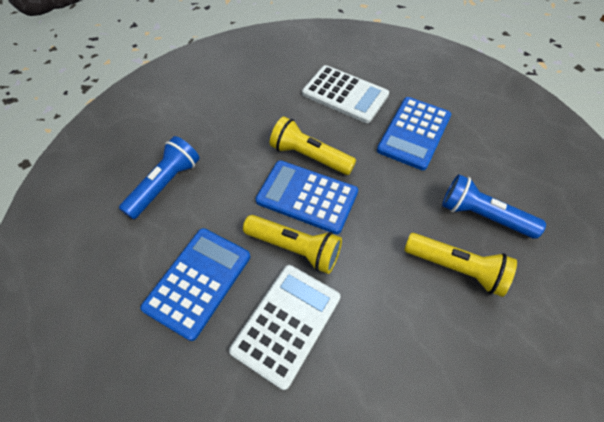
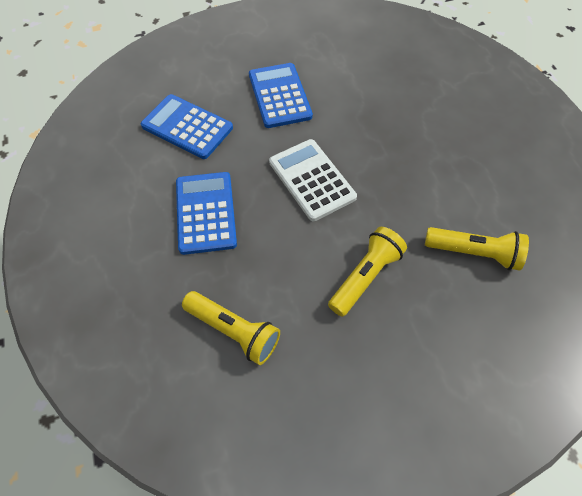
blue flashlight: [119,136,200,219] [442,174,546,239] = 2 -> none = 0
white calculator: [229,265,340,390] [302,65,389,123] = 2 -> [269,139,357,221] = 1

